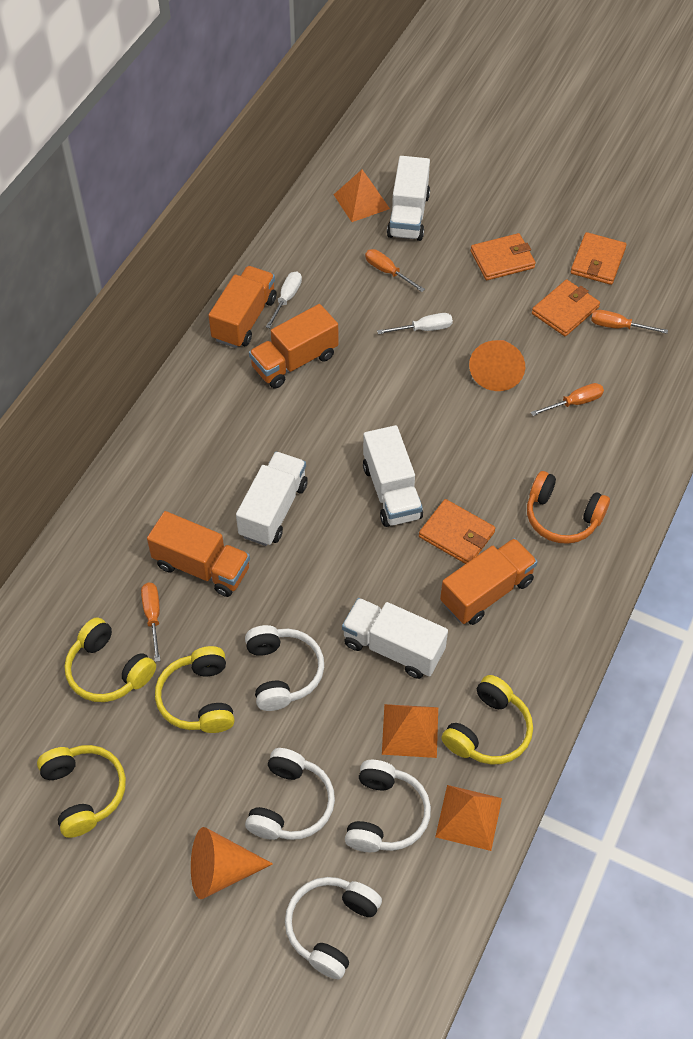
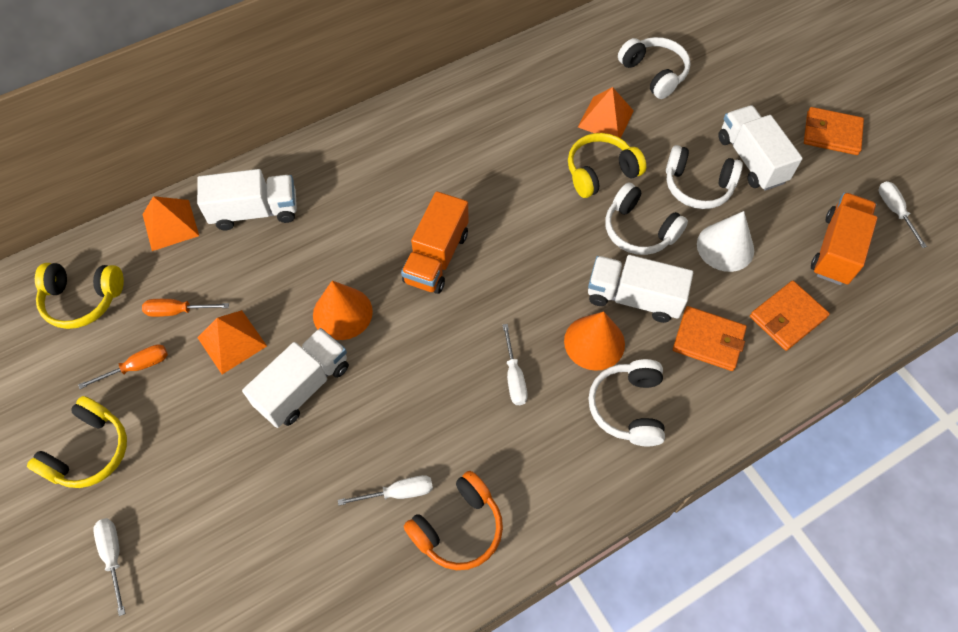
orange screwdriver: [141,582,160,662] [365,249,425,292] [531,383,604,416] [591,310,668,334] = 4 -> [78,344,168,389] [142,299,229,317] = 2
orange truck: [147,511,250,597] [208,266,276,348] [249,304,338,389] [440,538,538,625] = 4 -> [401,191,469,294] [811,192,877,285] = 2
orange wallet: [419,499,496,564] [471,233,536,280] [532,279,600,336] [571,232,627,285] = 4 -> [673,306,747,371] [750,280,830,351] [804,107,864,155] = 3
white cone: none = 0 -> [697,211,754,272] = 1
white screwdriver: [266,271,302,328] [377,313,453,334] = 2 -> [93,518,125,616] [338,475,433,506] [503,324,528,405] [879,181,927,248] = 4
yellow headphones: [37,745,126,838] [64,617,156,702] [155,646,235,733] [441,675,533,765] = 4 -> [27,396,127,488] [35,263,124,329] [568,133,646,198] = 3

